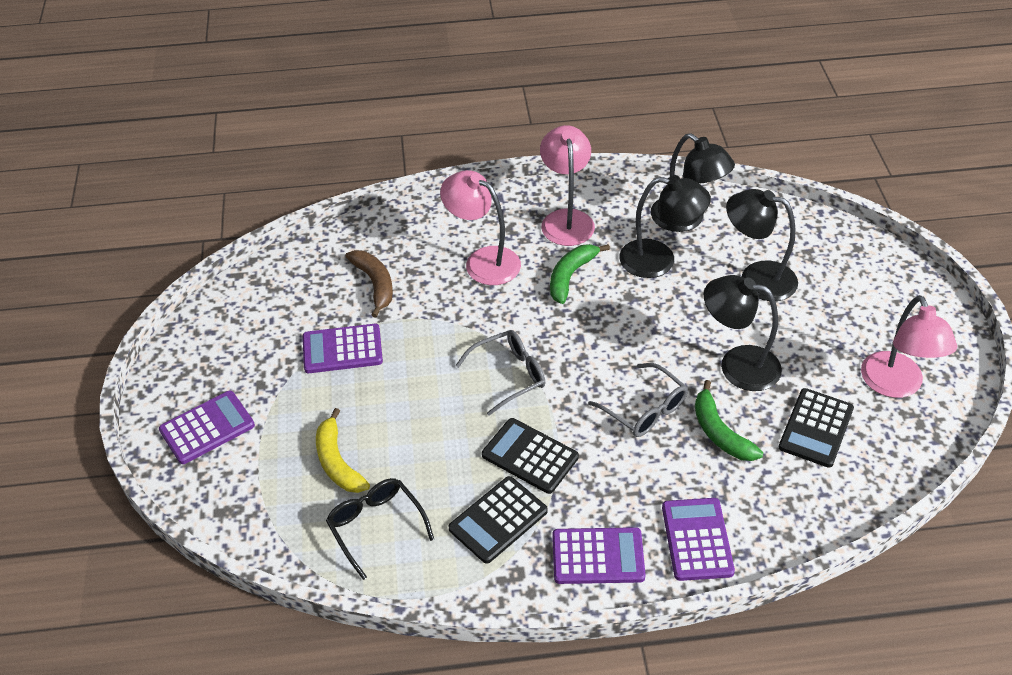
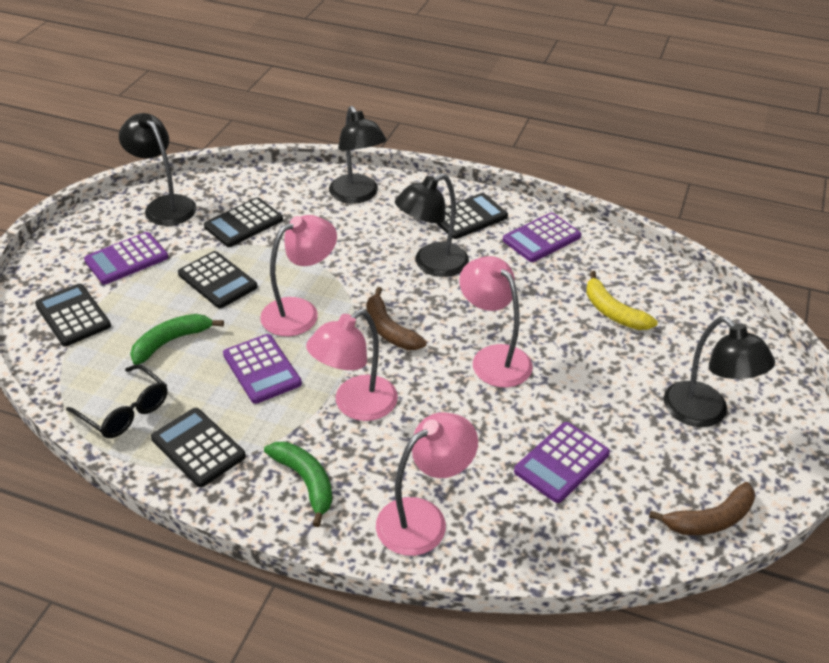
black calculator: [448,476,548,564] [482,418,579,494] [779,388,854,468] = 3 -> [35,284,111,346] [151,408,246,487] [178,251,257,308] [204,198,283,247] [436,193,508,239] = 5
brown banana: [345,250,393,318] = 1 -> [366,287,427,350] [649,482,755,535] = 2
grey glasses: [455,330,545,416] [588,363,688,437] = 2 -> none = 0
pink lamp: [440,170,521,285] [540,125,595,246] [861,295,957,398] = 3 -> [260,215,337,336] [306,309,398,421] [376,412,478,556] [459,256,533,388] = 4

